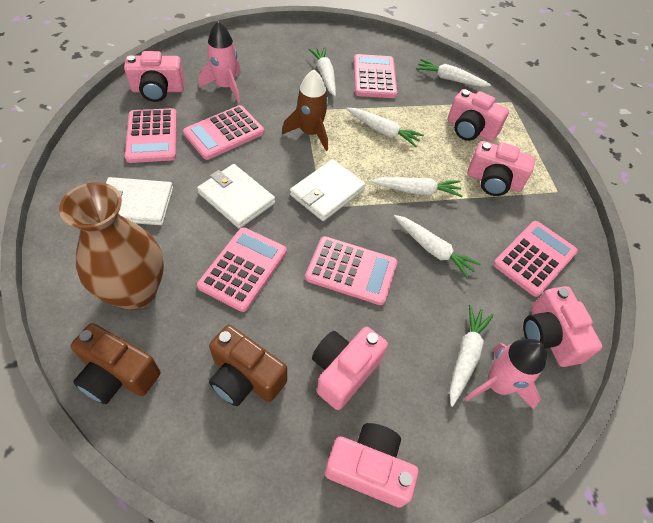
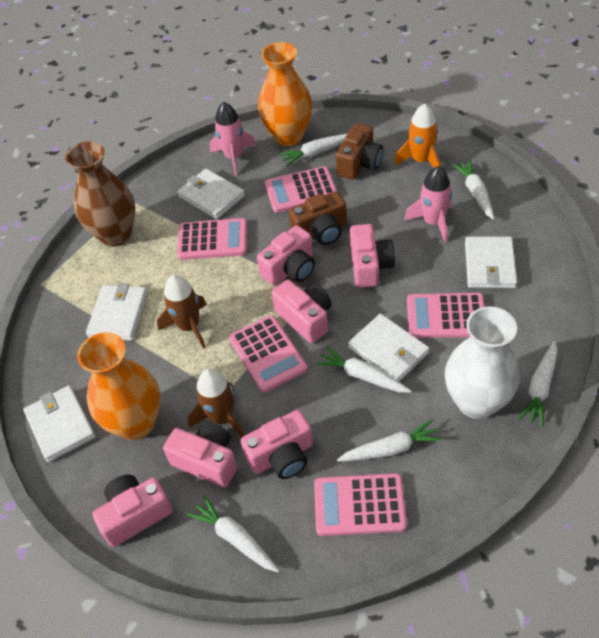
brown rocket: [282,70,328,151] = 1 -> [157,275,207,349] [188,369,245,438] = 2
orange rocket: none = 0 -> [394,104,441,168] = 1
orange vase: none = 0 -> [77,332,161,440] [258,42,312,146] = 2
pink calculator: [125,108,177,163] [183,105,264,160] [197,227,287,312] [305,236,397,305] [354,54,397,98] [493,221,578,297] = 6 -> [177,218,247,260] [229,315,308,393] [265,166,337,213] [314,473,407,536] [407,293,485,338] = 5
white vase: none = 0 -> [445,306,520,419] = 1
white wallet: [106,177,173,225] [197,164,275,229] [290,159,366,221] = 3 -> [23,385,96,462] [86,283,147,341] [177,169,245,220] [348,314,429,382] [465,236,517,288] = 5

